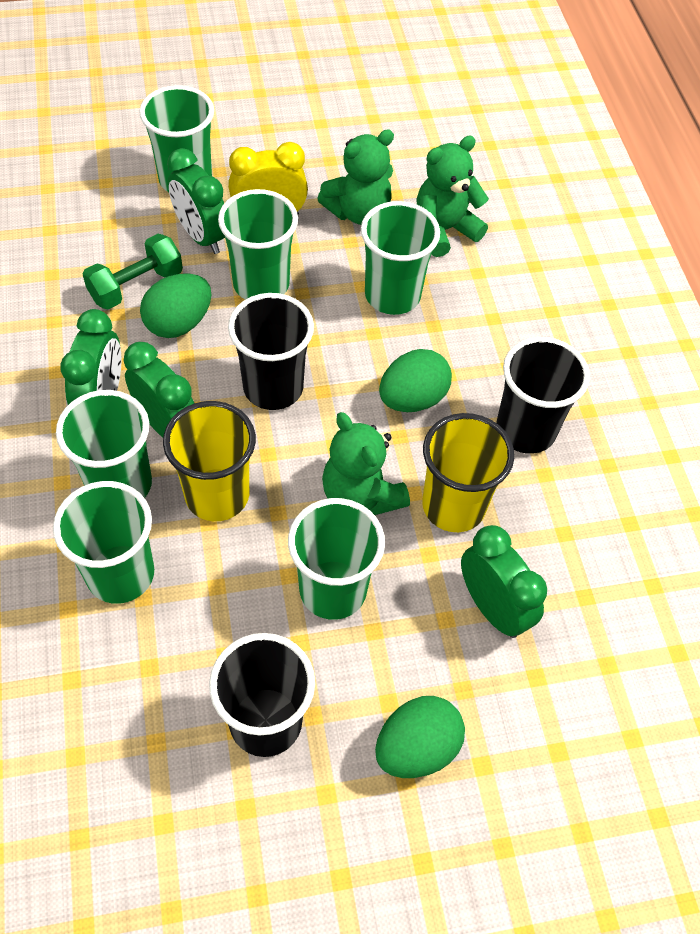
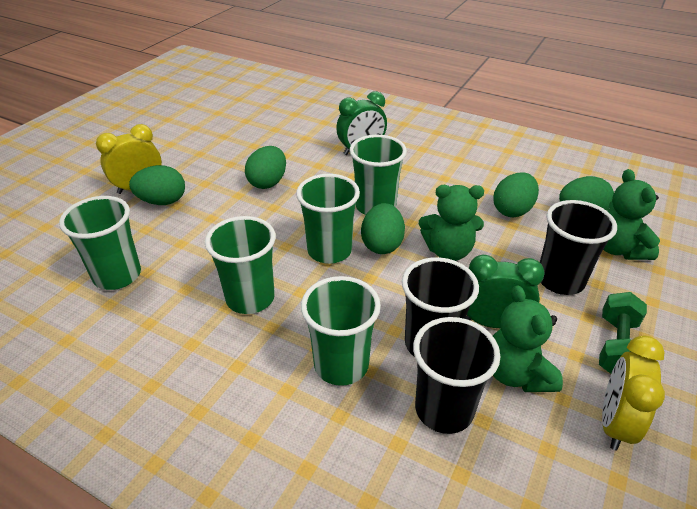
green clock: [60,309,122,405] [123,342,194,437] [167,148,225,254] [461,525,547,638] = 4 -> [336,91,387,155] [466,255,544,328] = 2
green cup: [53,481,154,604] [56,390,152,498] [139,85,214,192] [218,189,298,300] [288,498,385,620] [361,201,440,315] = 6 -> [59,196,141,290] [205,216,276,314] [296,174,360,264] [301,276,381,386] [349,135,407,215] = 5
green egg: [140,274,211,338] [375,696,465,778] [379,349,452,412] = 3 -> [129,165,185,205] [245,146,286,189] [361,203,405,254] [493,173,539,217] [559,176,614,211] = 5
yellow clock: [228,142,308,215] = 1 -> [96,124,162,194] [602,335,665,450] = 2
yellow cup: [163,401,256,521] [422,413,514,532] = 2 -> none = 0

